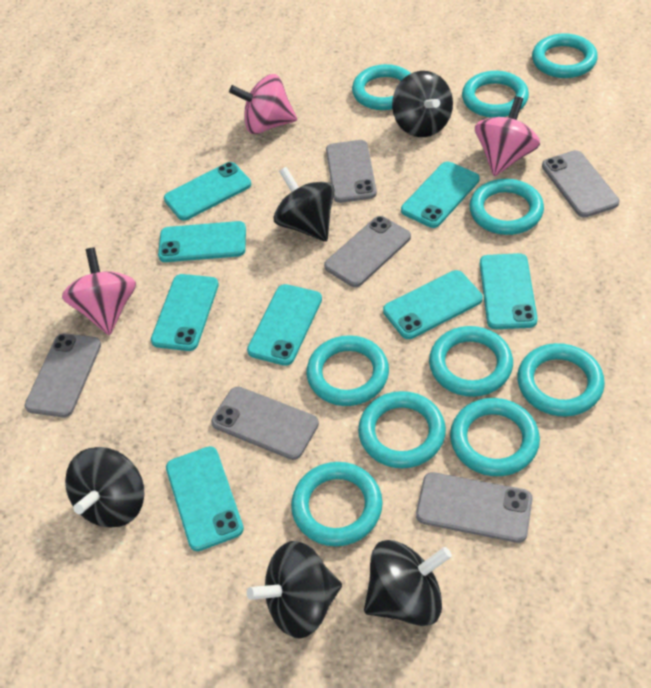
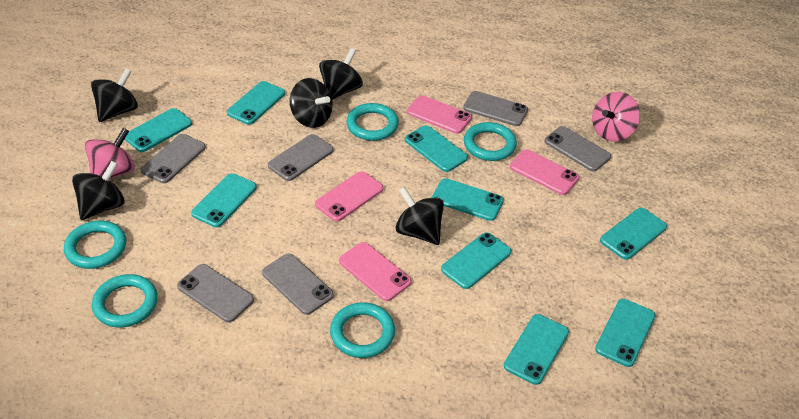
pink phone: none = 0 -> [315,171,383,221] [339,242,412,301] [407,95,472,134] [510,149,579,195] = 4
pink spinning top: [62,247,136,335] [229,74,297,134] [475,96,540,176] = 3 -> [85,128,135,179] [592,92,640,141] = 2
turquoise phone: [151,274,219,351] [158,221,246,262] [164,162,251,221] [166,446,244,551] [247,284,322,366] [383,270,483,339] [401,161,480,228] [480,253,538,329] = 8 -> [125,108,192,152] [191,173,257,227] [227,81,285,125] [405,125,468,172] [432,178,504,221] [441,232,511,289] [504,314,569,385] [595,299,655,367] [600,208,667,260] = 9
turquoise ring: [291,462,383,546] [307,335,389,406] [352,64,411,110] [358,391,446,468] [429,326,513,397] [450,398,540,476] [462,71,529,118] [469,179,544,235] [517,343,605,417] [532,33,598,78] = 10 -> [64,221,127,269] [92,274,158,328] [330,302,395,358] [346,103,399,141] [464,122,517,161] = 5

